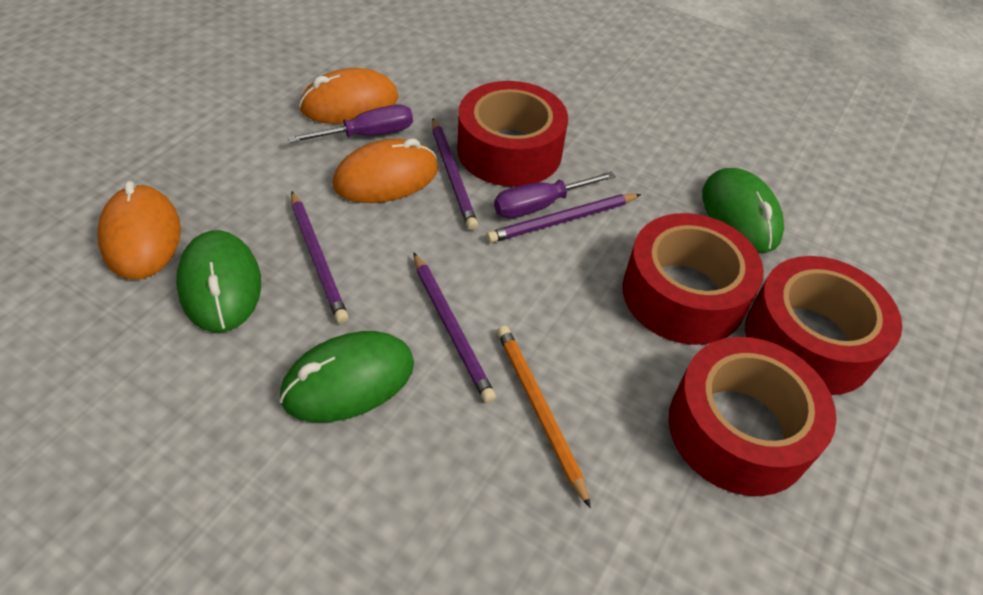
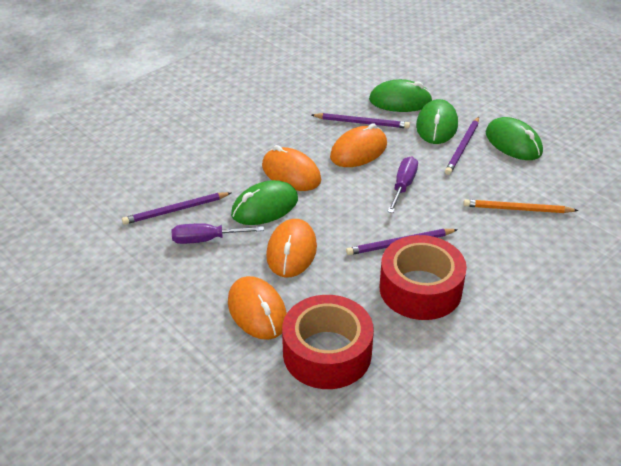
green mouse: [176,230,261,332] [280,331,414,422] [702,168,784,253] = 3 -> [231,180,298,225] [369,79,433,112] [416,99,458,144] [486,117,543,160] = 4
orange mouse: [97,181,181,279] [299,68,398,124] [332,139,438,203] = 3 -> [228,276,287,340] [262,145,321,191] [266,219,317,277] [330,123,387,167] = 4
red tape: [457,81,568,187] [623,213,764,345] [669,337,837,496] [745,256,902,395] = 4 -> [282,295,374,389] [380,235,467,320] = 2

